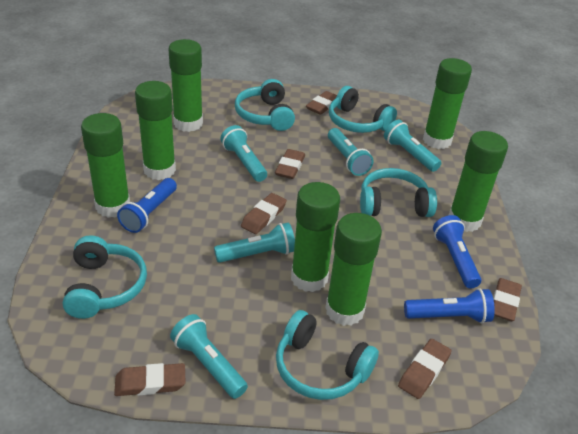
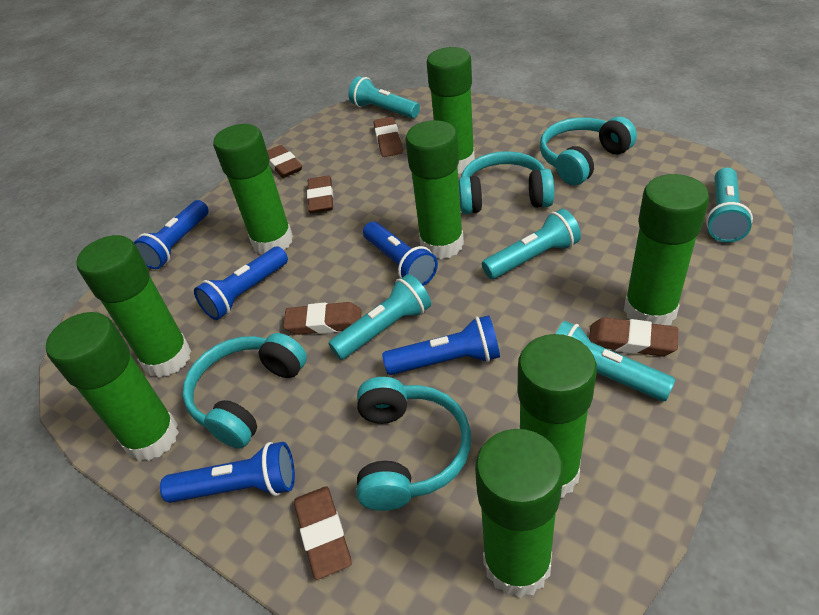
blue flashlight: [117,178,177,233] [404,288,495,324] [433,215,481,289] = 3 -> [134,200,209,269] [160,442,295,503] [194,247,288,320] [363,221,438,286] [382,315,500,375] = 5
green glue stick: [81,113,130,218] [135,81,176,180] [168,39,203,132] [291,182,340,292] [325,213,382,326] [423,58,472,149] [449,131,508,232] = 7 -> [46,312,179,461] [76,235,191,378] [213,124,293,254] [405,120,464,259] [426,47,475,174] [475,429,563,598] [518,334,597,498] [624,174,709,325] = 8
turquoise headphones: [63,235,147,319] [235,79,295,131] [276,310,379,400] [329,86,397,133] [360,168,437,217] = 5 -> [183,333,307,449] [357,377,471,511] [459,151,554,214] [540,117,637,185] = 4

